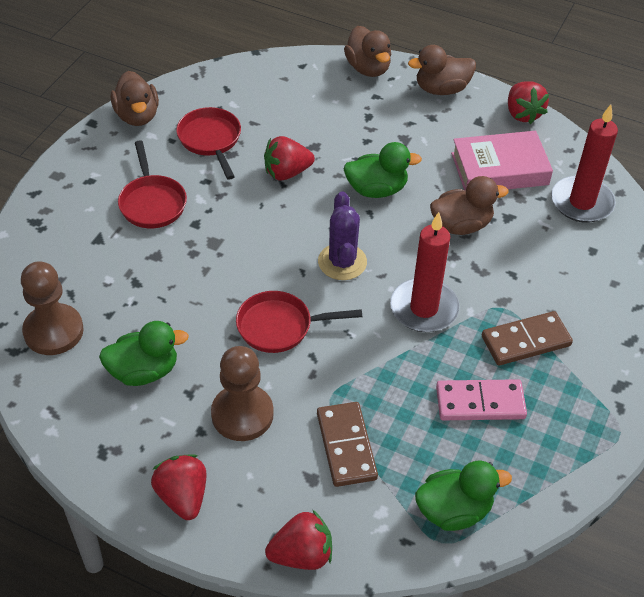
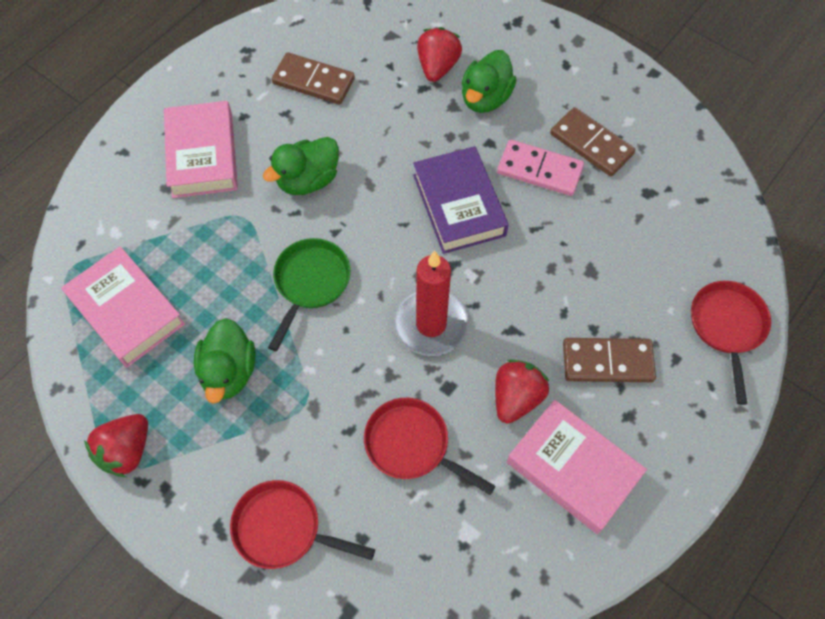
brown domino: [317,402,378,487] [482,311,573,366] = 2 -> [272,52,355,105] [550,107,635,176] [563,338,656,382] = 3
brown duck: [111,71,159,126] [344,26,391,77] [408,45,476,95] [430,176,508,235] = 4 -> none = 0
brown pawn: [21,261,84,355] [211,346,273,441] = 2 -> none = 0
green pan: none = 0 -> [268,238,351,351] = 1
pink book: [451,131,553,190] = 1 -> [61,246,185,368] [164,101,238,198] [507,400,647,534] = 3
purple book: none = 0 -> [413,146,509,254] = 1
purple cactus: [318,192,367,280] = 1 -> none = 0
red candle: [390,212,460,332] [551,105,618,223] = 2 -> [394,251,469,356] = 1
red strawberry: [151,454,207,520] [264,136,315,180] [265,509,332,570] [508,82,549,124] = 4 -> [84,414,148,477] [417,27,462,82] [495,359,549,424] = 3

